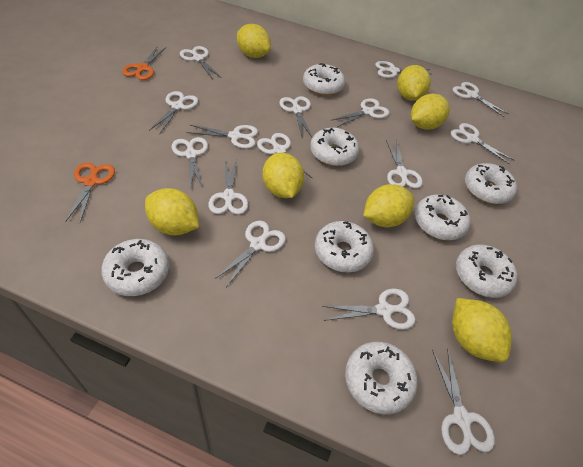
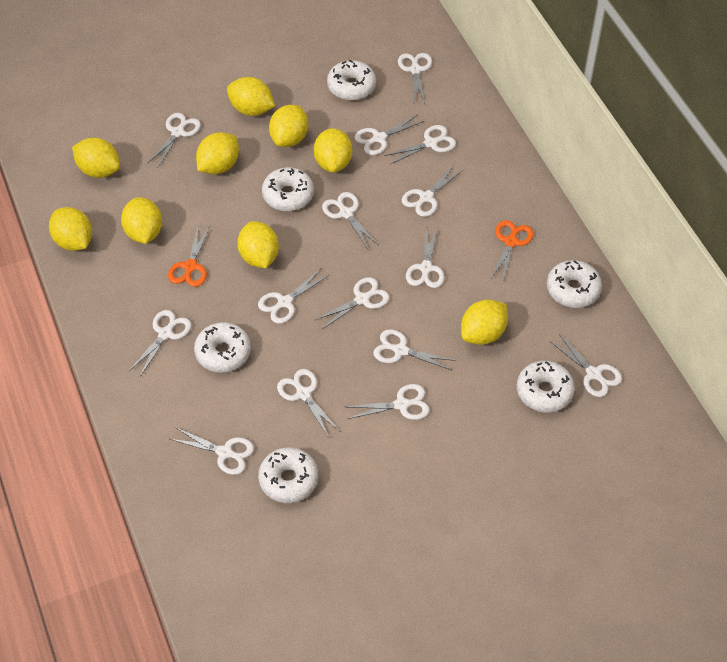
white donut: [101,239,169,296] [303,63,345,96] [310,128,359,166] [315,221,374,273] [345,342,417,415] [415,194,470,240] [456,244,518,298] [465,163,517,204] = 8 -> [194,322,251,373] [258,447,318,503] [262,167,314,211] [327,60,376,100] [517,361,575,412] [547,260,602,308] = 6
yellow lemon: [145,188,199,235] [237,24,271,58] [262,153,304,198] [363,184,414,227] [397,65,431,101] [411,94,450,130] [452,298,512,362] = 7 -> [49,207,92,251] [72,138,120,178] [121,197,162,244] [196,132,239,174] [227,77,275,116] [237,221,279,268] [269,105,308,147] [314,128,352,173] [461,300,508,345] = 9

